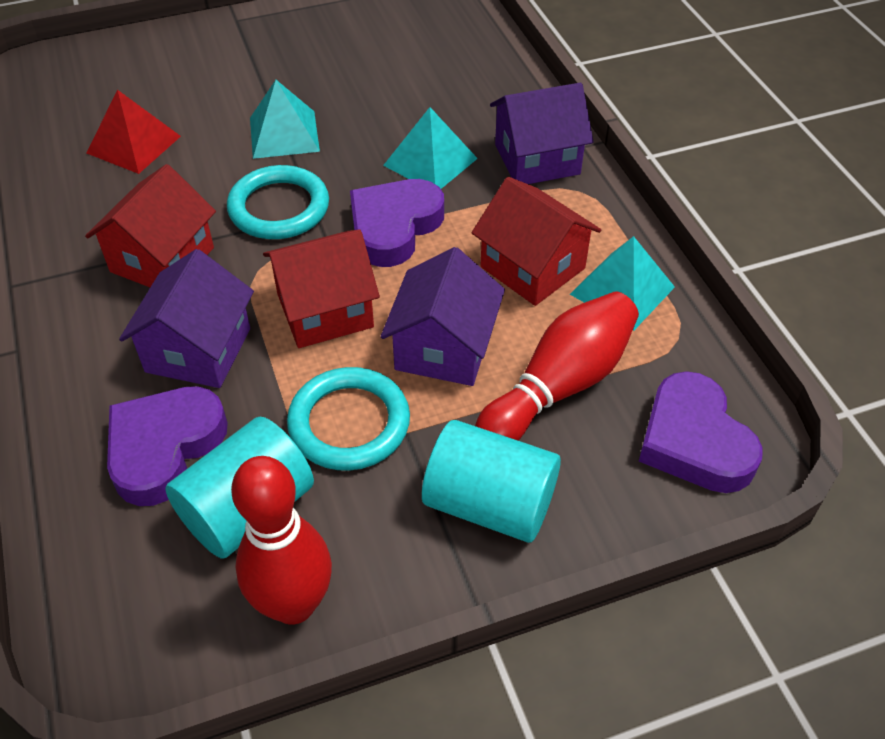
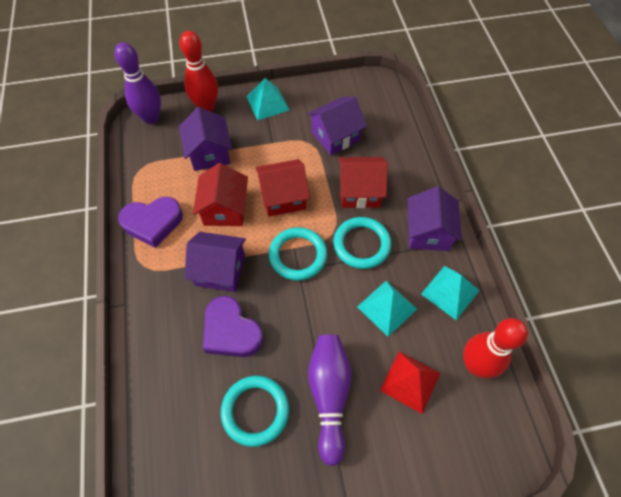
purple bowling pin: none = 0 -> [115,42,161,124] [308,334,352,466] = 2
purple heart: [107,386,228,506] [350,179,444,267] [639,371,763,493] = 3 -> [118,197,183,248] [203,296,263,357] = 2
purple house: [119,249,254,388] [381,247,505,386] [490,83,594,184] = 3 -> [179,107,232,171] [184,232,246,292] [307,96,367,155] [407,186,462,251] = 4
turquoise cylinder: [165,417,314,559] [422,420,561,543] = 2 -> none = 0
turquoise ring: [227,165,329,239] [287,367,410,471] = 2 -> [221,376,289,447] [269,227,327,281] [334,217,392,269] = 3

